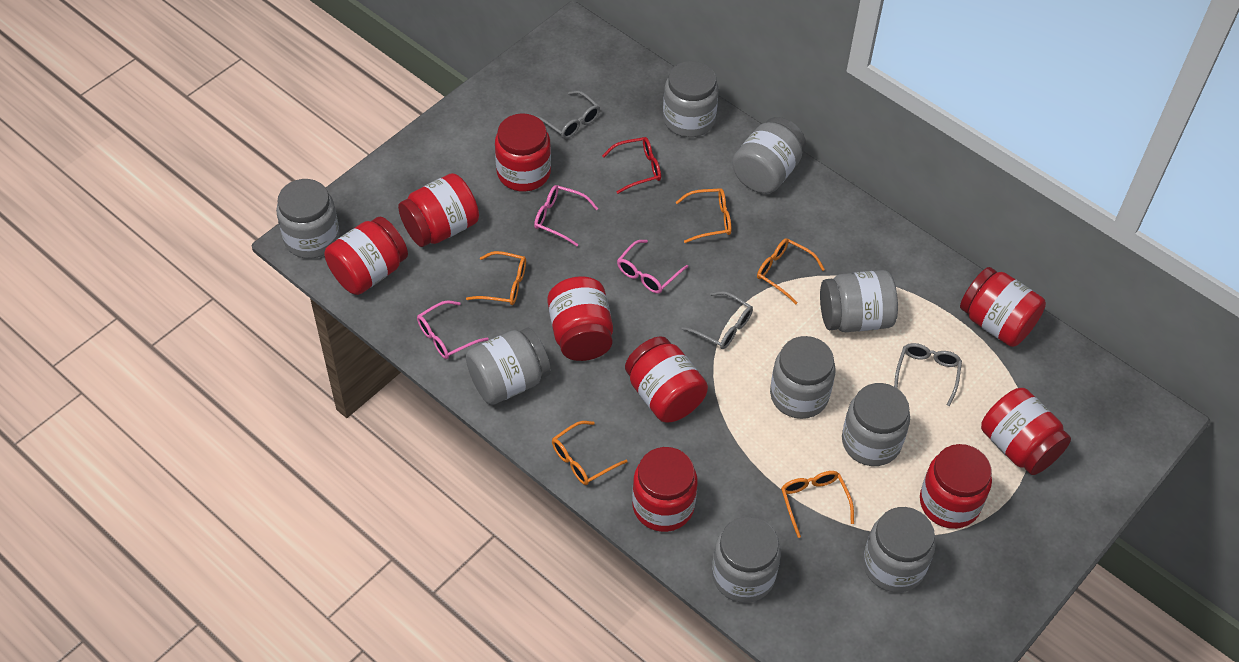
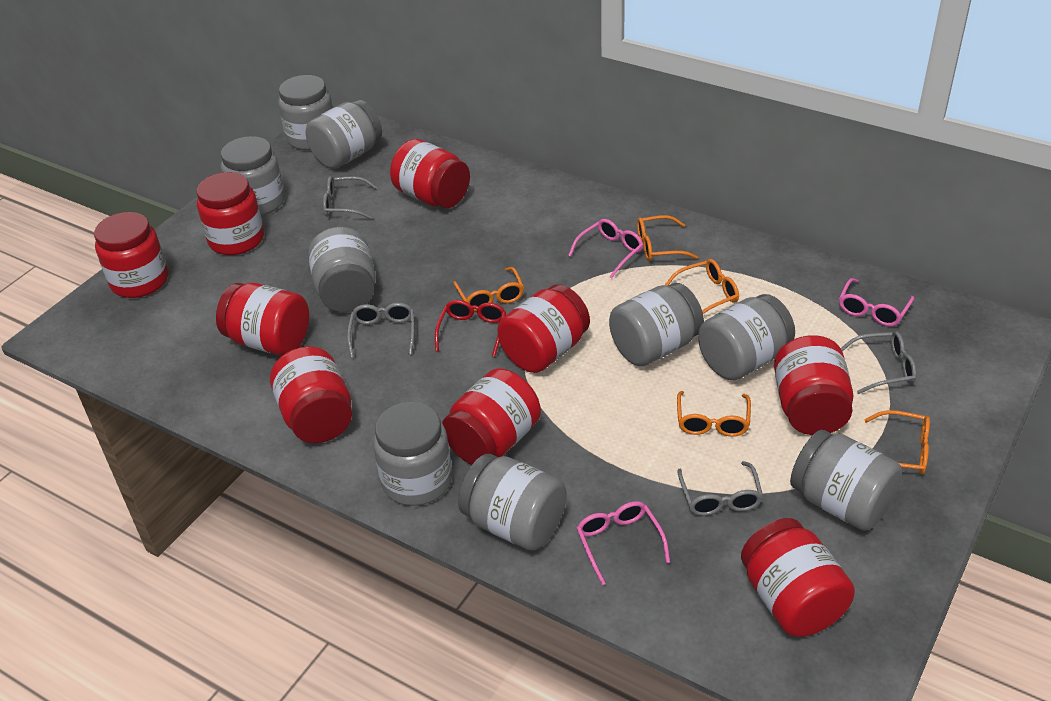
grey glasses: [534,91,600,139] [681,291,753,349] [894,343,962,406] = 3 -> [323,176,378,219] [347,303,414,358] [677,461,763,516] [841,331,917,394] = 4

